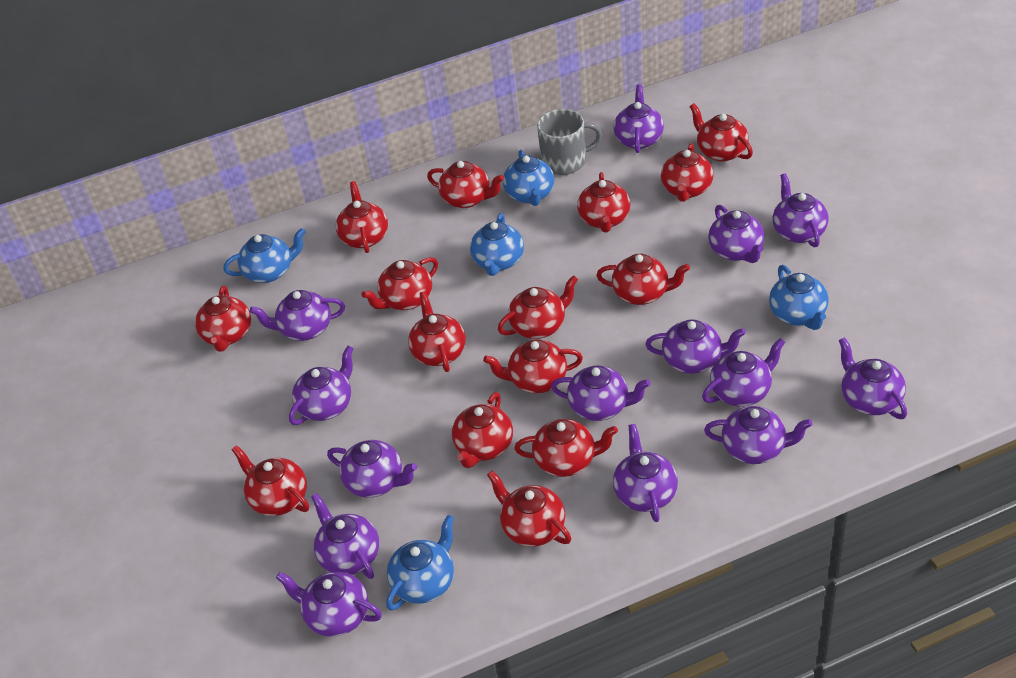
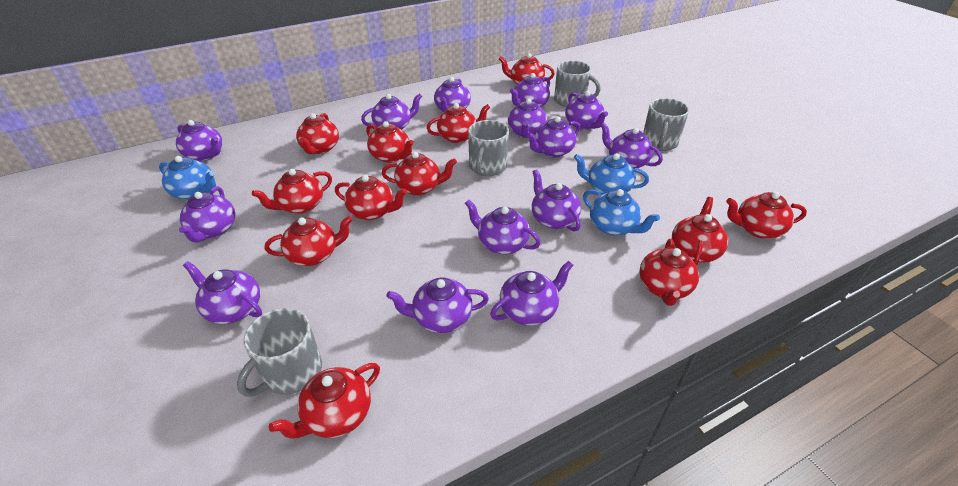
blue teapot: [223,228,306,283] [386,515,454,611] [470,213,524,276] [503,150,554,206] [769,265,829,330] = 5 -> [159,156,216,200] [574,153,649,195] [583,189,660,236] = 3
grey mug: [537,109,602,175] = 1 -> [237,308,322,396] [468,120,509,176] [554,61,601,107] [643,98,689,151] = 4
red teapot: [195,286,251,352] [232,445,309,516] [336,181,388,253] [362,257,438,310] [408,291,466,372] [427,161,504,208] [452,392,513,468] [483,339,583,393] [487,471,571,547] [498,275,578,339] [514,419,618,477] [577,172,630,233] [596,254,690,305] [661,143,713,202] [689,103,753,162] = 15 -> [252,169,332,214] [265,216,353,266] [269,363,380,439] [296,113,339,154] [335,175,407,220] [366,121,414,163] [382,152,457,196] [427,103,490,143] [499,53,555,84] [639,239,699,306] [672,197,728,266] [726,192,807,238] = 12

